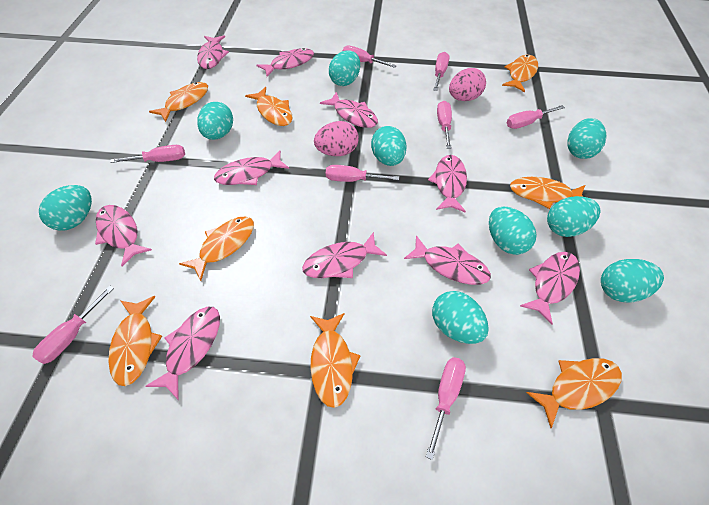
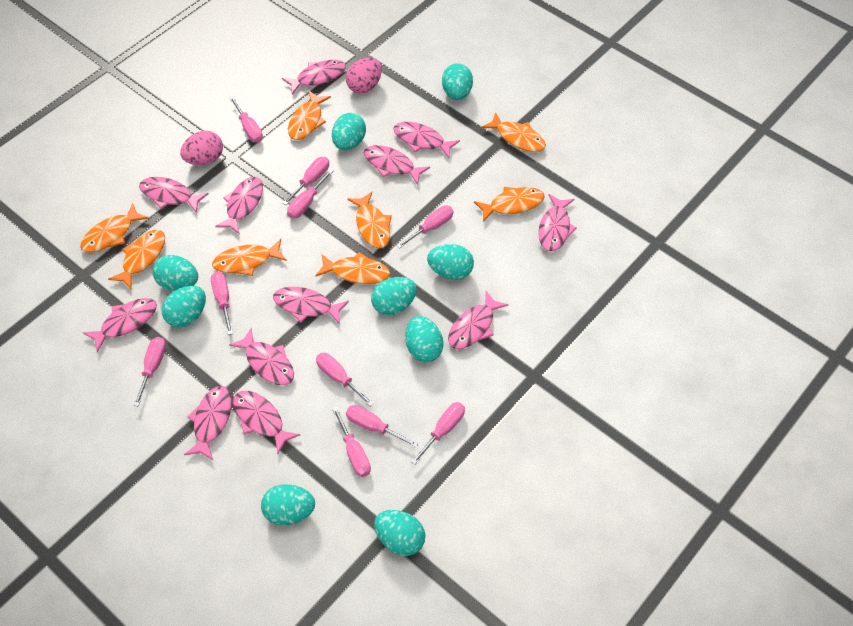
pink fish: [95,205,152,266] [146,306,220,399] [197,35,229,69] [214,150,289,185] [256,48,314,77] [302,232,387,278] [320,92,378,128] [404,235,491,285] [428,155,467,213] [520,252,580,325] = 10 -> [82,298,157,352] [139,177,209,213] [184,386,232,461] [215,177,263,234] [229,328,294,385] [233,391,301,454] [273,287,349,324] [282,60,346,95] [364,145,430,185] [393,122,460,158] [448,291,509,349] [538,194,577,251] = 12
pink screwdriver: [32,286,114,364] [110,145,185,163] [326,165,399,182] [343,45,397,68] [426,357,466,460] [433,52,449,91] [437,101,452,149] [507,105,565,129] = 8 -> [133,337,166,406] [211,272,233,335] [229,96,263,143] [283,157,329,205] [287,169,333,219] [316,353,374,406] [332,407,371,477] [346,405,418,448] [396,205,453,249] [411,402,465,465] = 10

